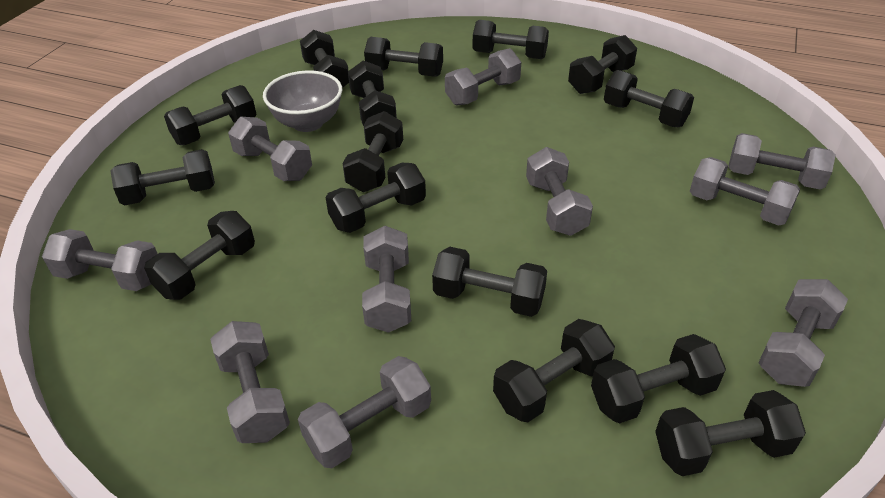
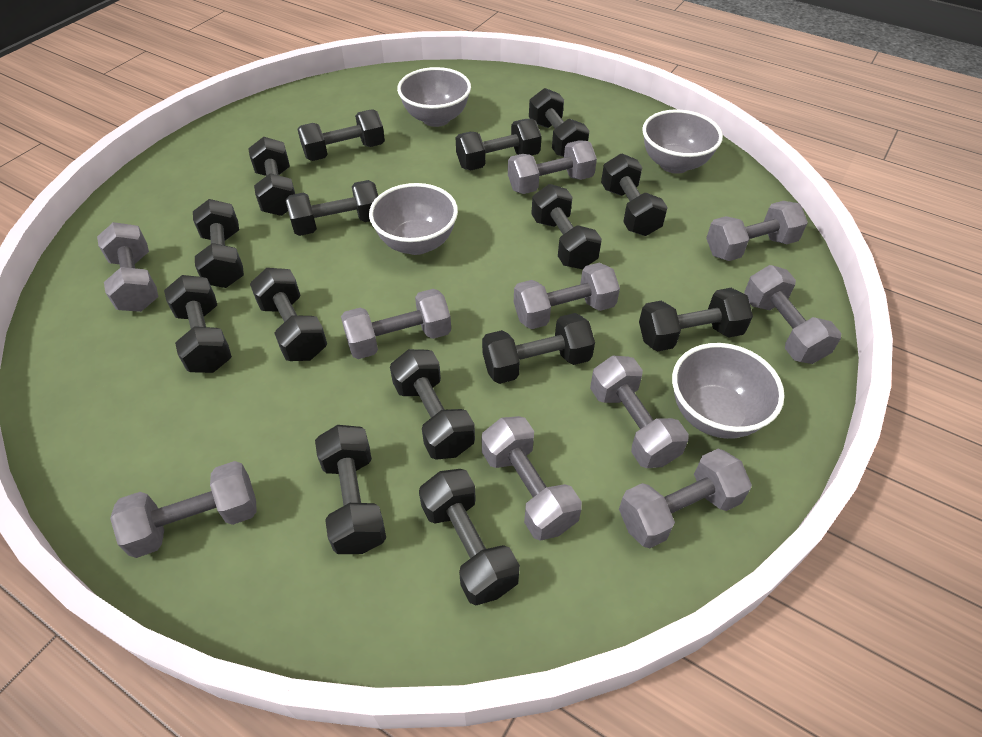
grey bowl: [263,70,342,132] = 1 -> [369,183,458,255] [397,67,471,127] [642,109,723,174] [672,343,785,439] = 4

